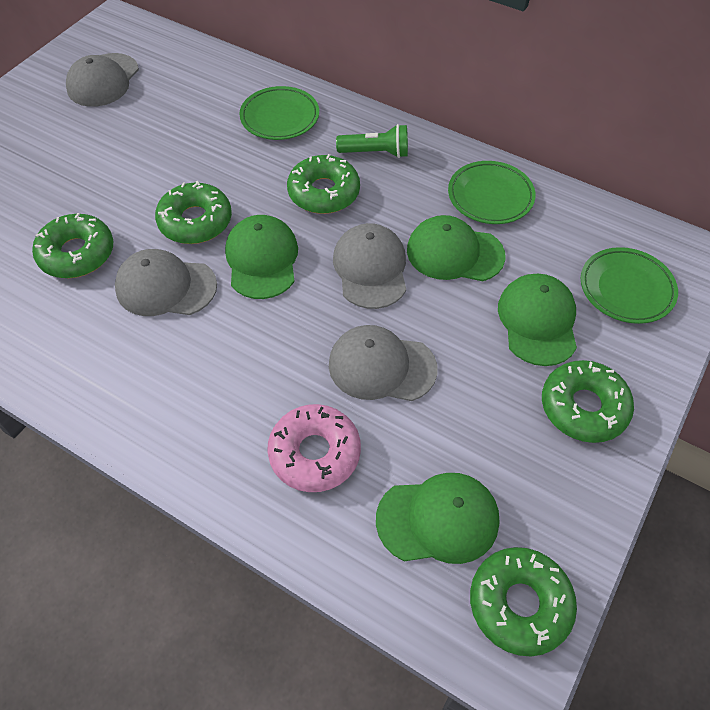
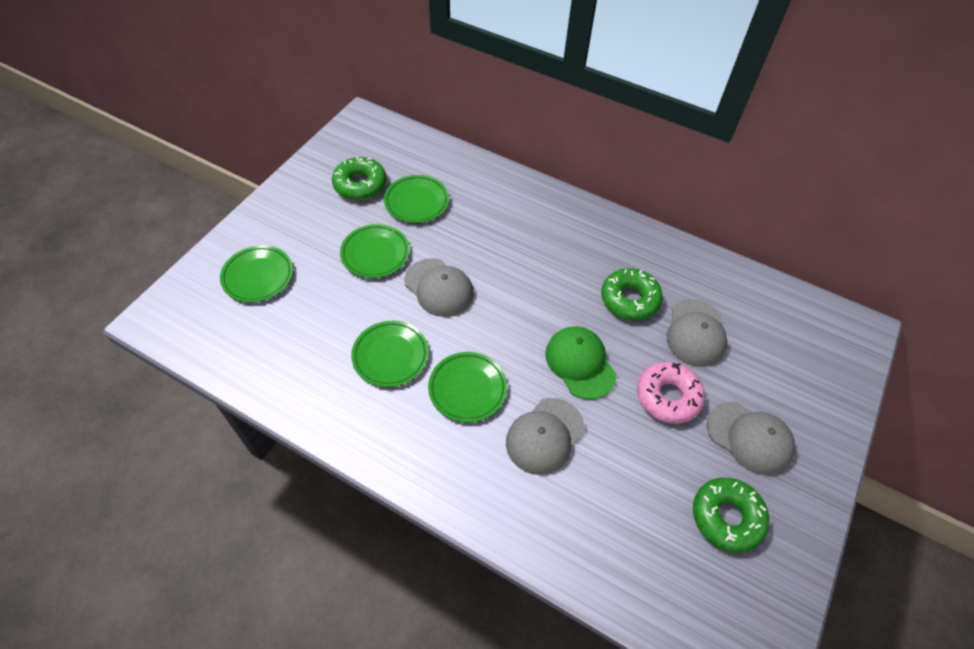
green cap: [225,215,298,299] [376,473,500,564] [407,215,506,281] [498,274,577,366] = 4 -> [545,326,616,400] = 1
green donut: [32,213,113,278] [155,181,232,244] [287,154,360,214] [470,547,577,656] [542,360,634,443] = 5 -> [332,156,387,200] [601,268,663,320] [693,478,769,553] = 3
green flashlight: [336,124,408,158] = 1 -> none = 0
green plate: [239,86,319,140] [448,161,536,224] [581,247,678,324] = 3 -> [220,245,293,302] [340,224,410,278] [351,321,429,387] [384,175,449,223] [428,352,507,422] = 5

